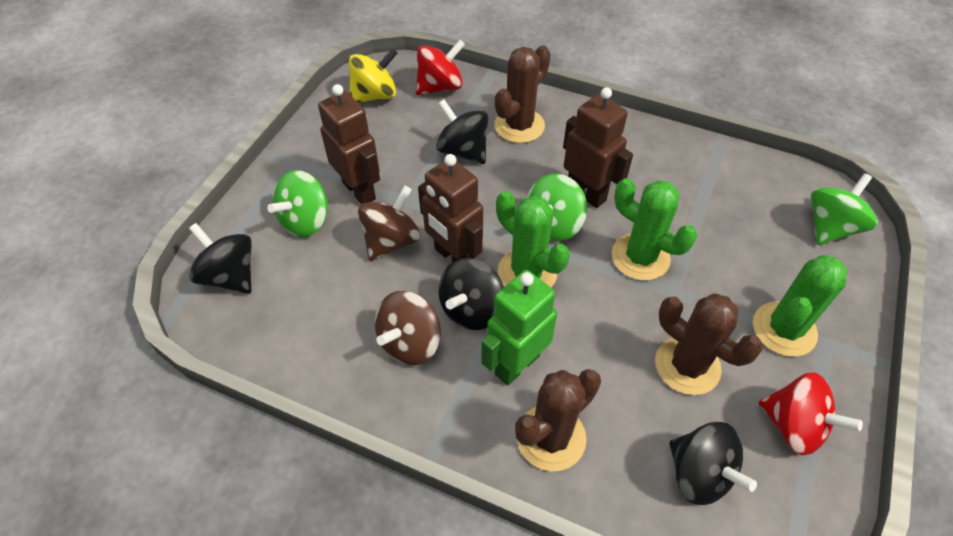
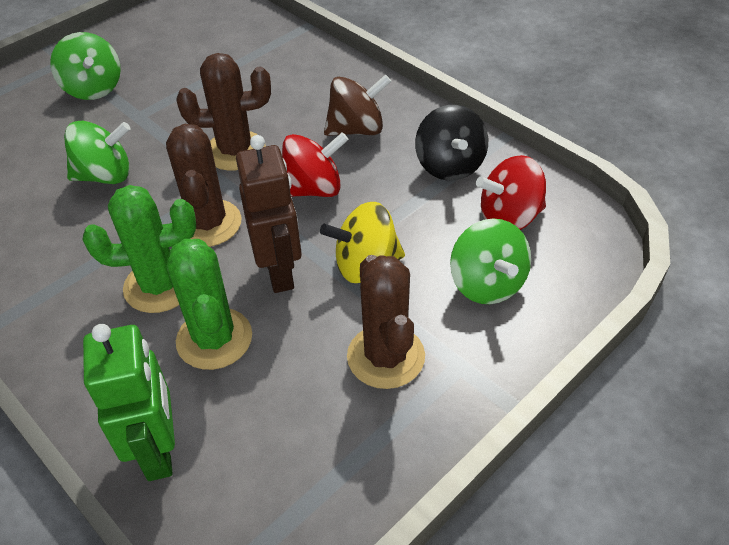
black spinning top: [189,223,252,294] [436,99,488,164] [438,258,504,330] [669,422,757,505] = 4 -> [415,105,488,181] = 1
brown robot: [318,84,380,204] [418,154,483,262] [563,87,633,208] = 3 -> [236,135,302,293] = 1
brown spinning top: [358,185,420,261] [375,291,441,365] = 2 -> [324,74,392,136] = 1
green cactus: [496,191,570,287] [611,178,697,281] [753,255,847,357] = 3 -> [83,185,196,313] [167,239,252,370] = 2

